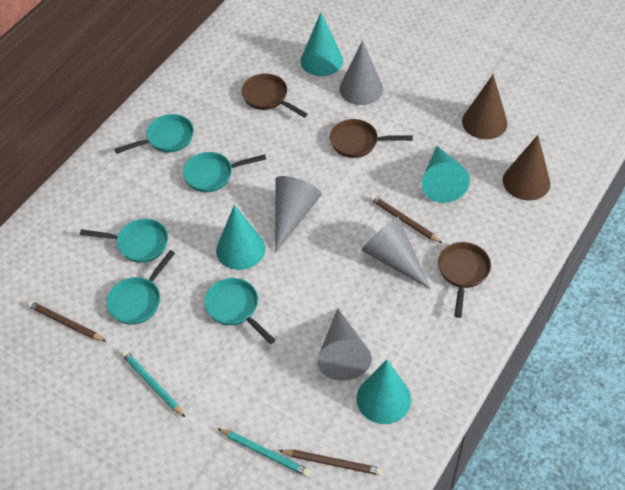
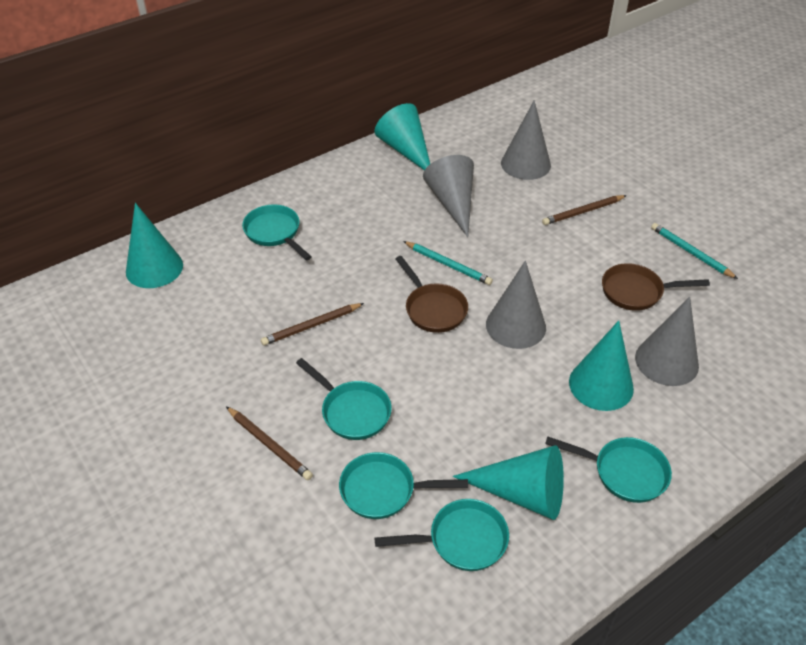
brown cone: [462,74,507,139] [503,135,550,200] = 2 -> none = 0
brown pan: [241,74,308,118] [330,119,413,158] [438,242,491,318] = 3 -> [395,256,468,333] [602,263,710,311] = 2

